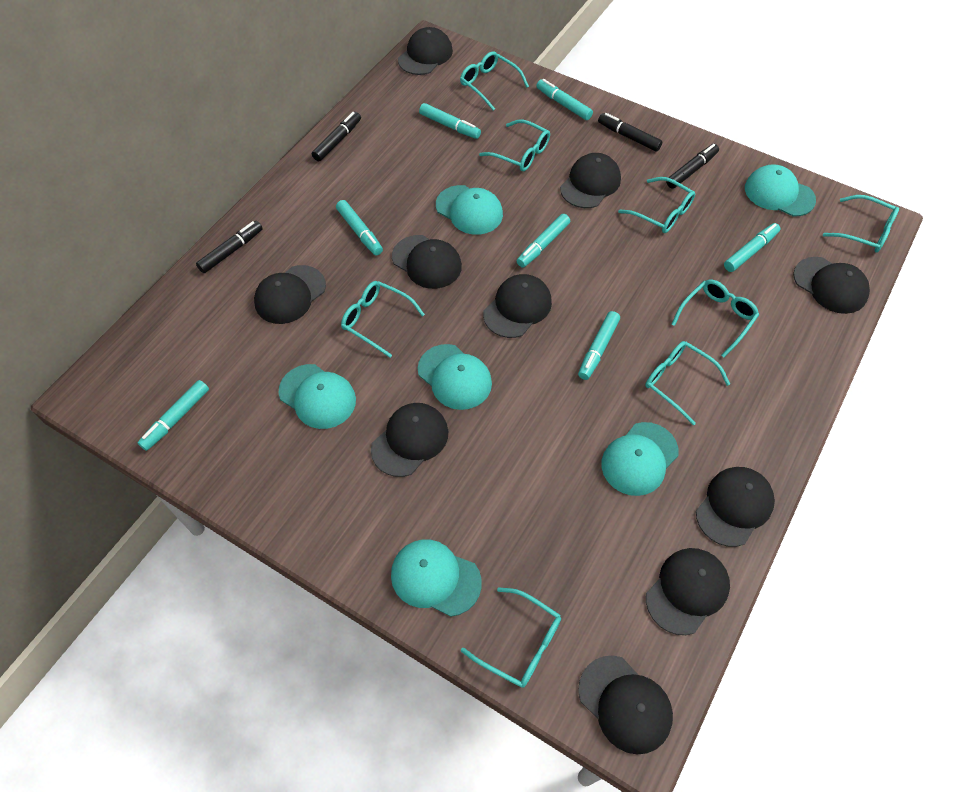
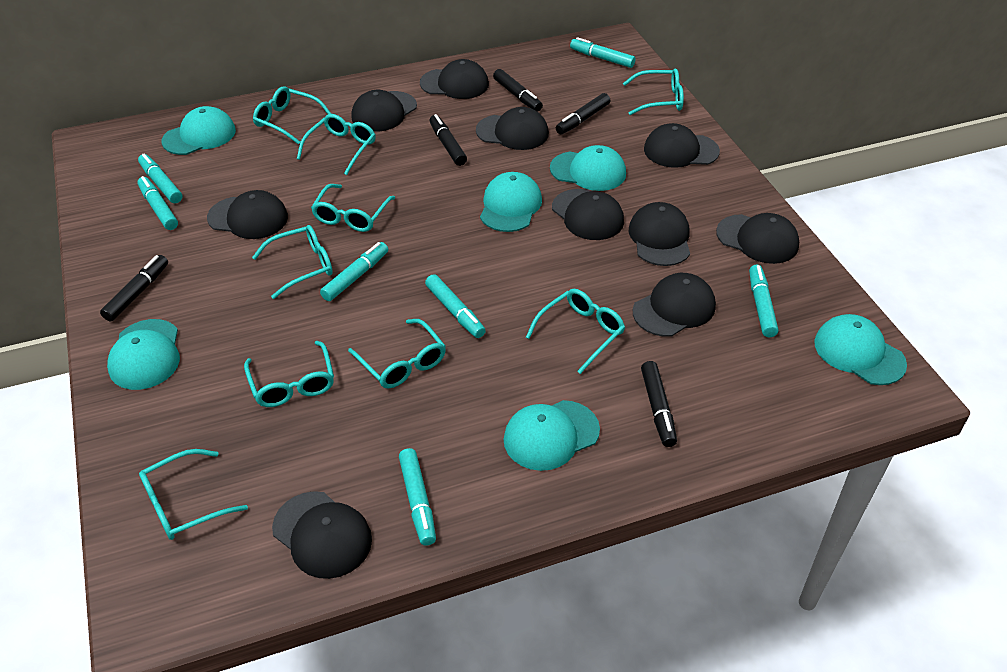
black marker: [196,221,263,273] [312,112,361,161] [598,113,662,152] [666,144,719,189] = 4 -> [100,255,168,322] [429,114,467,166] [493,69,543,112] [556,93,610,135] [641,361,677,447] = 5
turquoise glasses: [341,281,425,358] [460,51,529,111] [461,587,561,688] [479,120,550,171] [618,177,695,233] [645,341,730,425] [672,279,759,358] [823,195,899,253] = 8 -> [139,449,248,540] [244,341,334,407] [252,225,333,299] [253,86,331,145] [297,114,376,175] [311,184,395,232] [348,319,446,389] [526,289,625,374] [623,68,684,115] = 9

